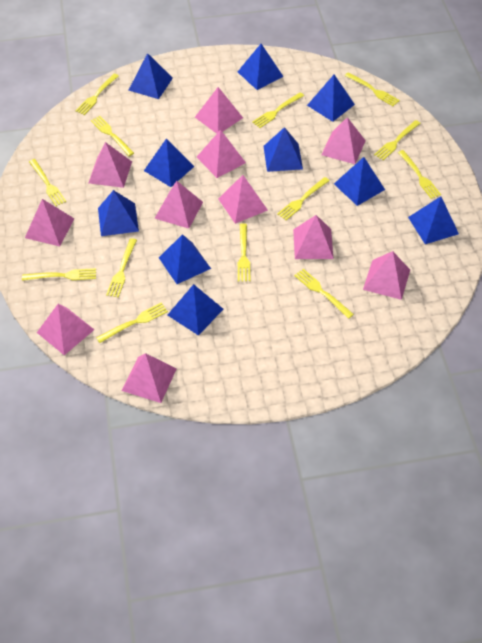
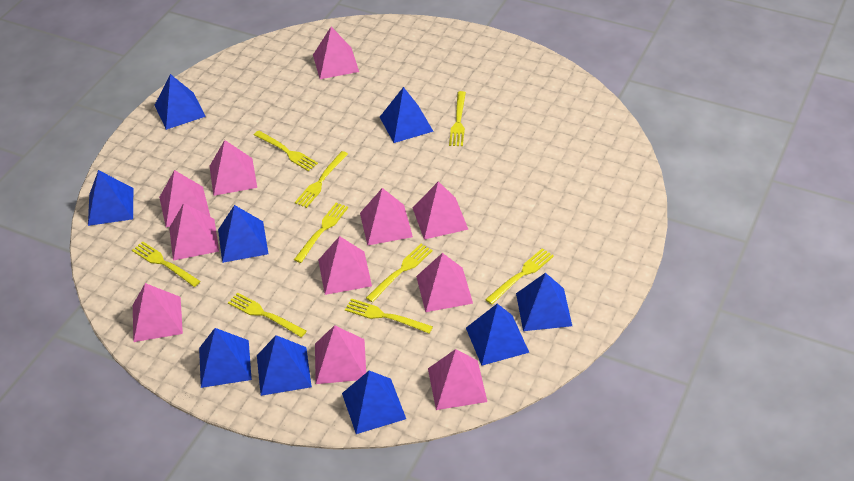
blue pyramid: [98,190,139,236] [129,53,173,99] [144,138,194,187] [159,234,211,284] [168,284,223,336] [238,44,284,90] [263,127,303,172] [307,75,355,122] [334,157,385,206] [408,196,459,244] = 10 -> [88,170,133,226] [155,74,206,130] [199,328,252,388] [218,205,268,263] [257,335,312,396] [342,371,406,434] [380,87,434,143] [466,304,529,366] [516,273,572,331] = 9
yellow fork: [22,268,96,281] [29,159,66,206] [75,74,119,115] [91,116,134,156] [96,302,168,343] [106,238,137,298] [238,223,250,281] [252,92,304,128] [277,177,330,220] [294,269,354,319] [345,72,400,106] [374,120,421,160] [398,150,441,199] = 13 -> [132,241,200,287] [228,293,307,337] [254,131,318,171] [294,203,348,263] [295,151,348,208] [345,298,433,333] [366,244,432,302] [449,91,466,146] [485,248,554,305] = 9

